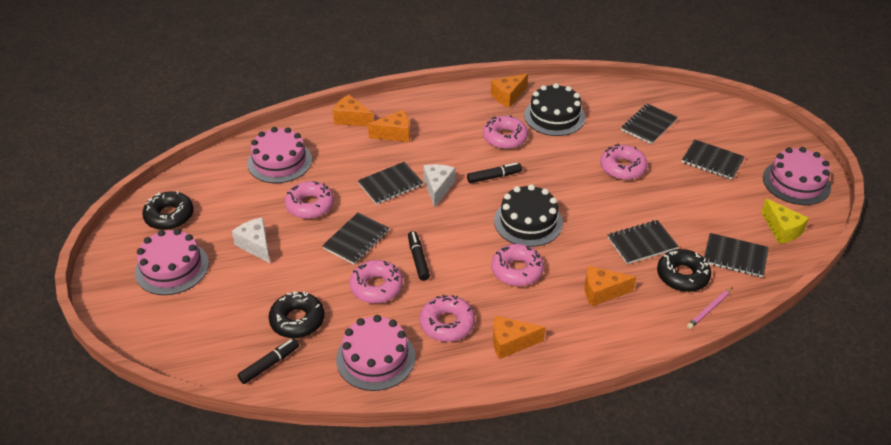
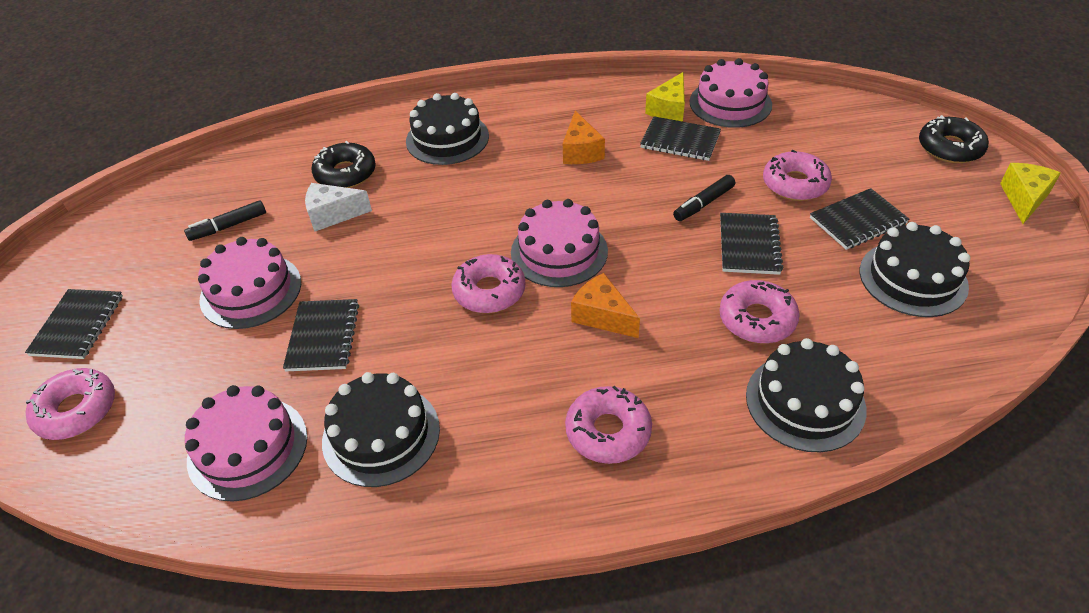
black cake: [494,184,563,247] [524,83,585,136] = 2 -> [322,372,440,487] [406,93,489,165] [746,338,867,452] [860,222,970,317] = 4
black donut: [142,191,194,230] [269,291,324,338] [657,249,711,292] = 3 -> [312,141,376,188] [919,115,989,163] = 2
black marker: [238,338,299,384] [408,231,430,281] [467,163,522,183] = 3 -> [184,200,266,241] [673,175,735,221] = 2
black notebook: [322,212,389,264] [358,162,423,205] [608,220,679,264] [621,104,678,144] [682,139,745,180] [704,233,769,278] = 6 -> [25,289,123,359] [283,299,359,371] [640,116,721,161] [720,213,784,275] [810,188,909,250] = 5
orange cheese: [333,95,373,127] [368,110,410,142] [491,74,528,108] [493,316,546,359] [585,266,636,306] = 5 -> [563,111,605,164] [571,273,640,338] = 2
pink donut: [285,181,334,219] [349,260,403,304] [420,294,475,342] [483,115,528,149] [491,244,544,286] [600,144,648,180] = 6 -> [25,368,115,440] [451,254,526,313] [565,385,652,464] [719,280,800,343] [763,149,832,201] = 5
pink pencil: [687,287,733,329] = 1 -> none = 0
white cheese: [232,217,270,263] [423,164,455,208] = 2 -> [305,183,372,232] = 1
yellow cheese: [761,198,809,244] = 1 -> [645,72,685,122] [1000,163,1061,224] = 2

